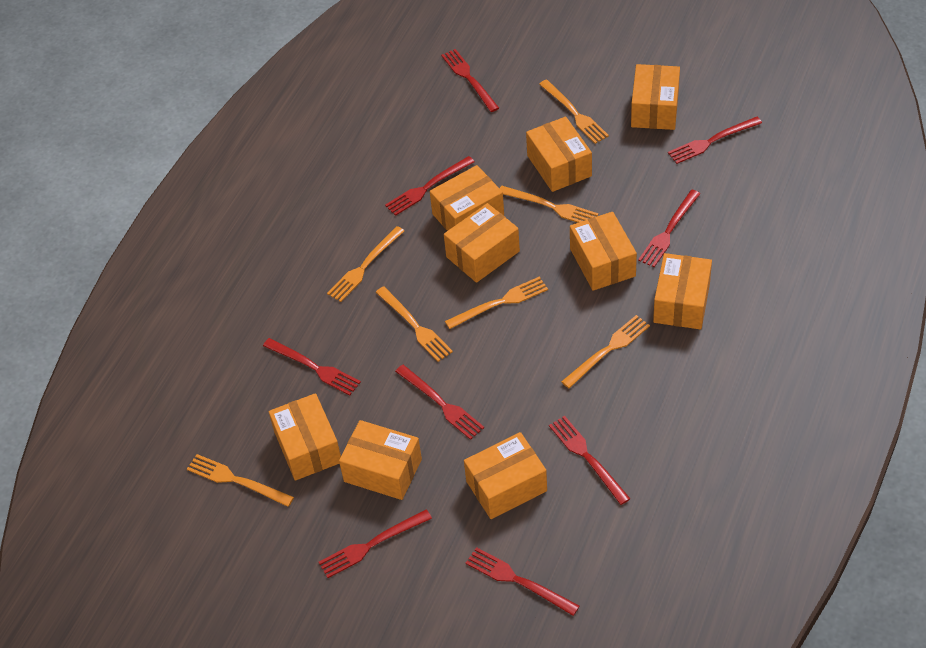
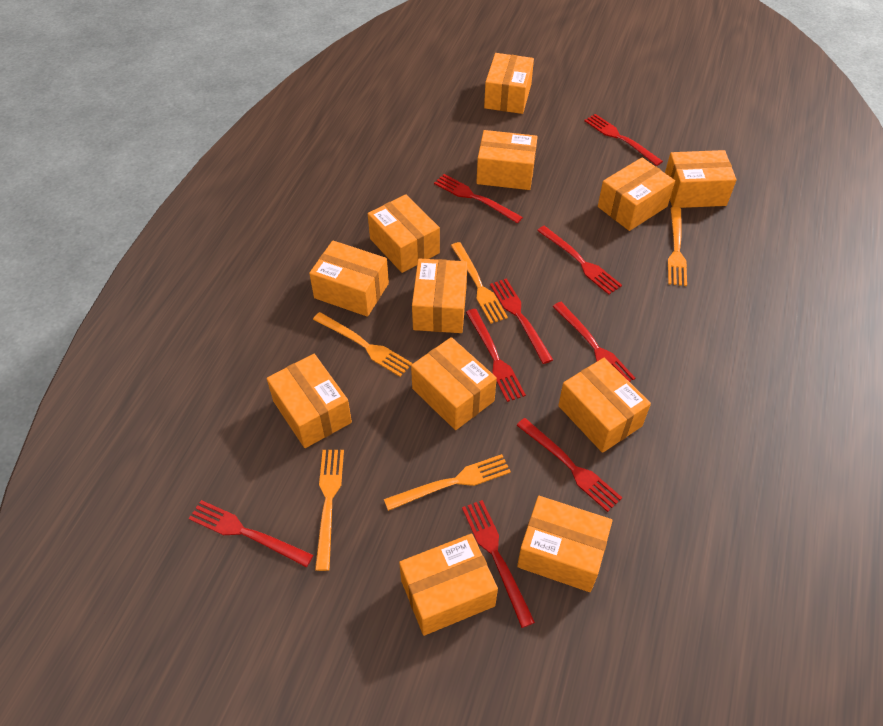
orange box: [269,393,341,481] [339,420,422,500] [430,165,504,231] [444,203,520,283] [464,432,547,519] [526,117,592,192] [570,212,637,291] [631,64,680,130] [653,253,712,330] = 9 -> [267,354,352,448] [309,241,389,317] [368,194,440,273] [399,534,498,636] [411,337,497,430] [412,258,467,333] [476,130,537,190] [484,53,534,114] [517,496,612,592] [558,358,651,453] [598,157,675,231] [665,150,737,208] = 12
orange fork: [187,454,294,507] [327,226,404,302] [376,286,453,362] [445,277,548,329] [500,186,599,223] [539,79,609,144] [561,315,650,388] = 7 -> [313,312,412,377] [315,450,344,571] [384,454,511,511] [451,242,508,324] [668,207,687,286] = 5

